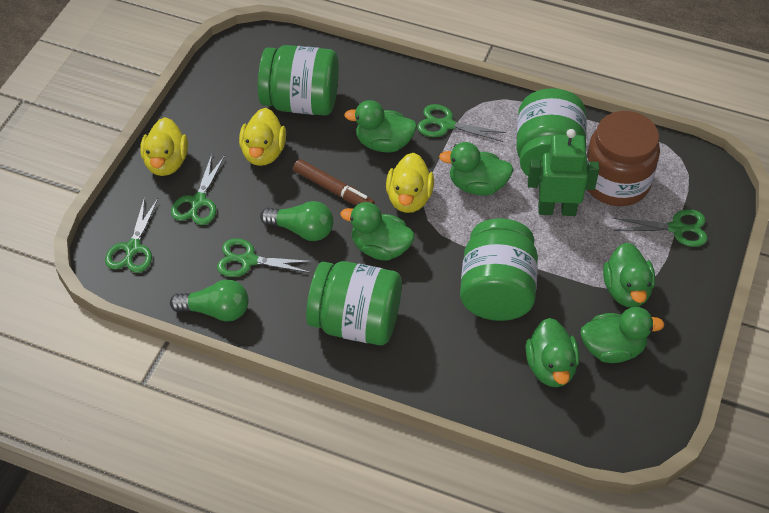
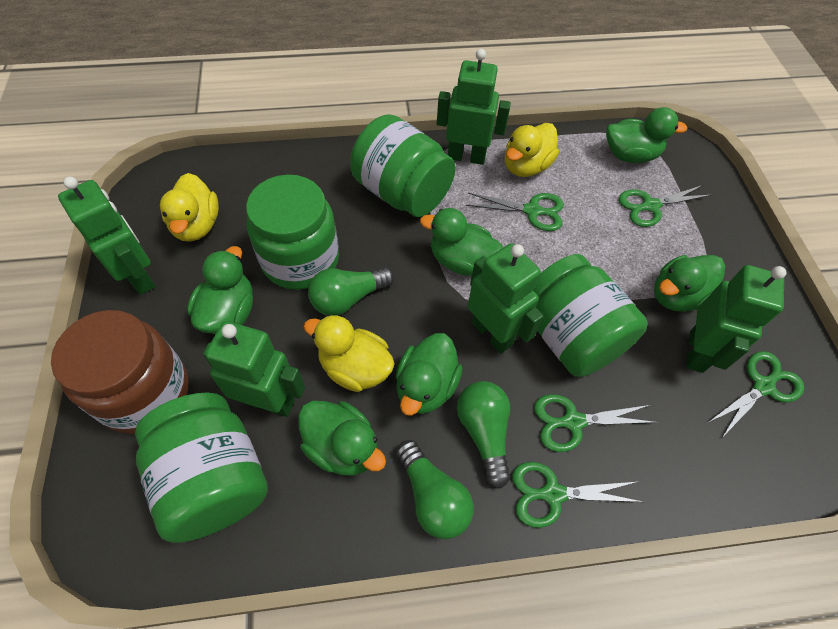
brown marker: [293,159,375,206] = 1 -> none = 0
green light bulb: [170,280,249,321] [260,201,333,241] = 2 -> [308,267,394,316] [396,440,474,539] [457,381,510,489] = 3
green robot: [528,129,599,216] = 1 -> [58,177,155,295] [203,321,305,417] [437,49,511,165] [468,243,544,354] [686,265,787,373] = 5

